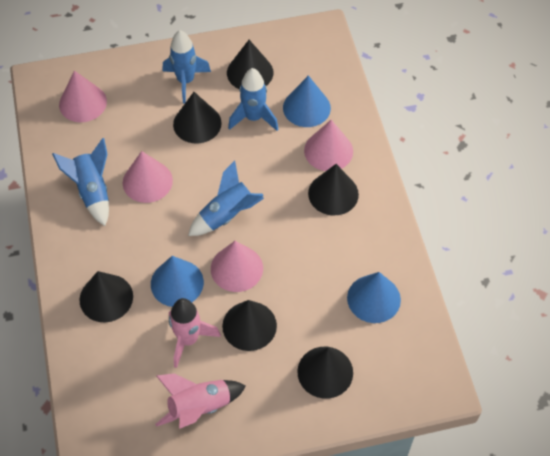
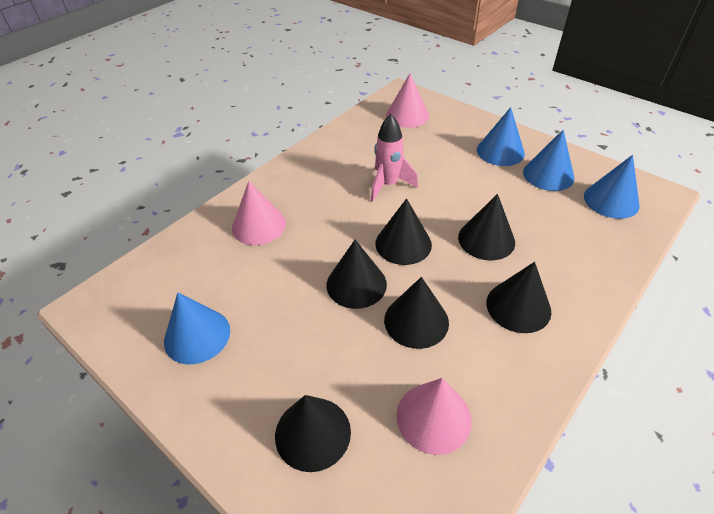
blue cone: [151,256,204,307] [283,75,331,127] [347,272,401,323] = 3 -> [164,293,230,364] [477,107,525,166] [523,130,574,191] [584,155,640,219] = 4
blue rocket: [52,138,109,226] [163,30,211,103] [188,160,264,236] [228,68,279,131] = 4 -> none = 0
pink cone: [59,70,107,122] [123,151,173,203] [211,241,263,292] [304,120,353,171] = 4 -> [232,181,286,245] [386,73,429,128] [396,378,472,455] = 3
pink rocket: [155,373,246,429] [169,298,221,368] = 2 -> [371,114,418,202] = 1

